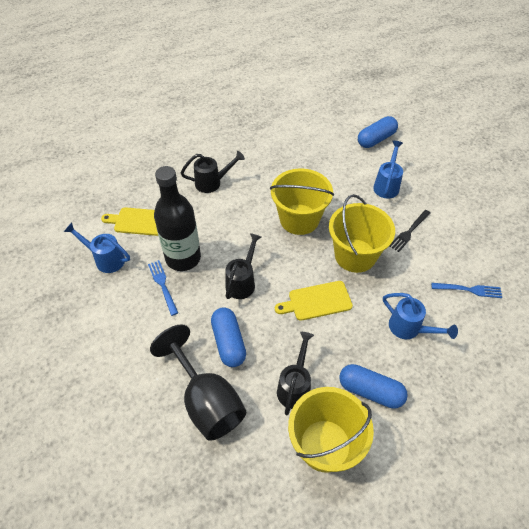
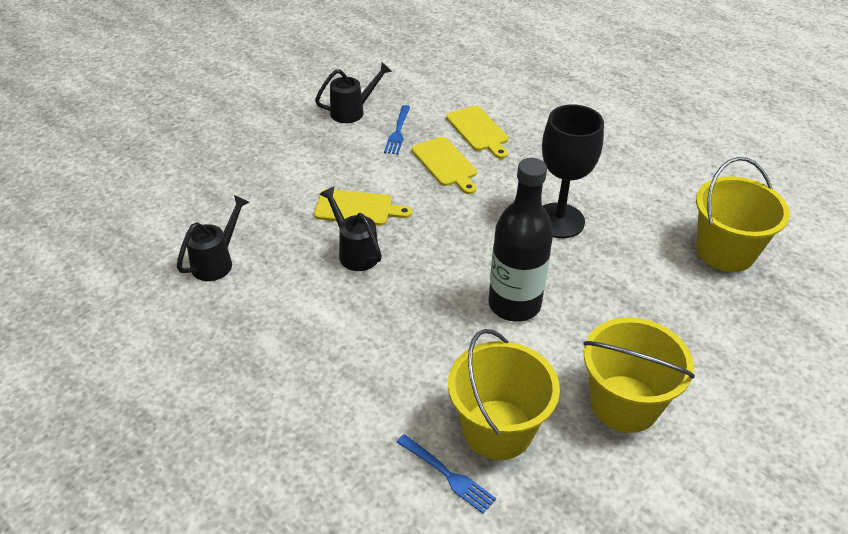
black fork: [390,210,431,252] = 1 -> none = 0
blue capsule: [211,307,246,367] [339,364,408,409] [358,116,398,148] = 3 -> none = 0
blue watering can: [64,223,130,273] [373,141,403,199] [383,293,458,339] = 3 -> none = 0
yellow cutting board: [101,207,158,236] [275,281,353,321] = 2 -> [314,189,412,226] [412,137,477,194] [446,106,509,159] = 3

